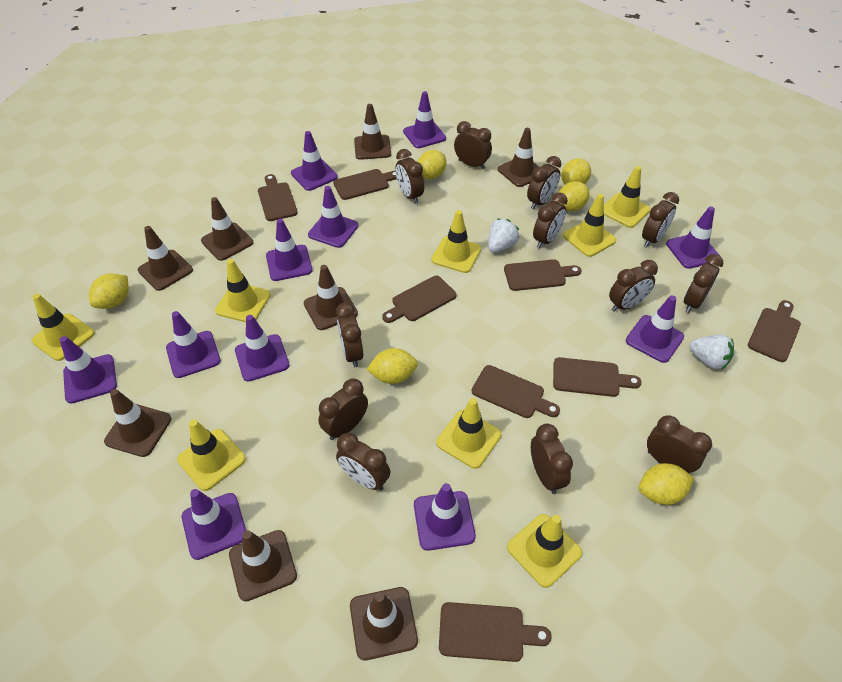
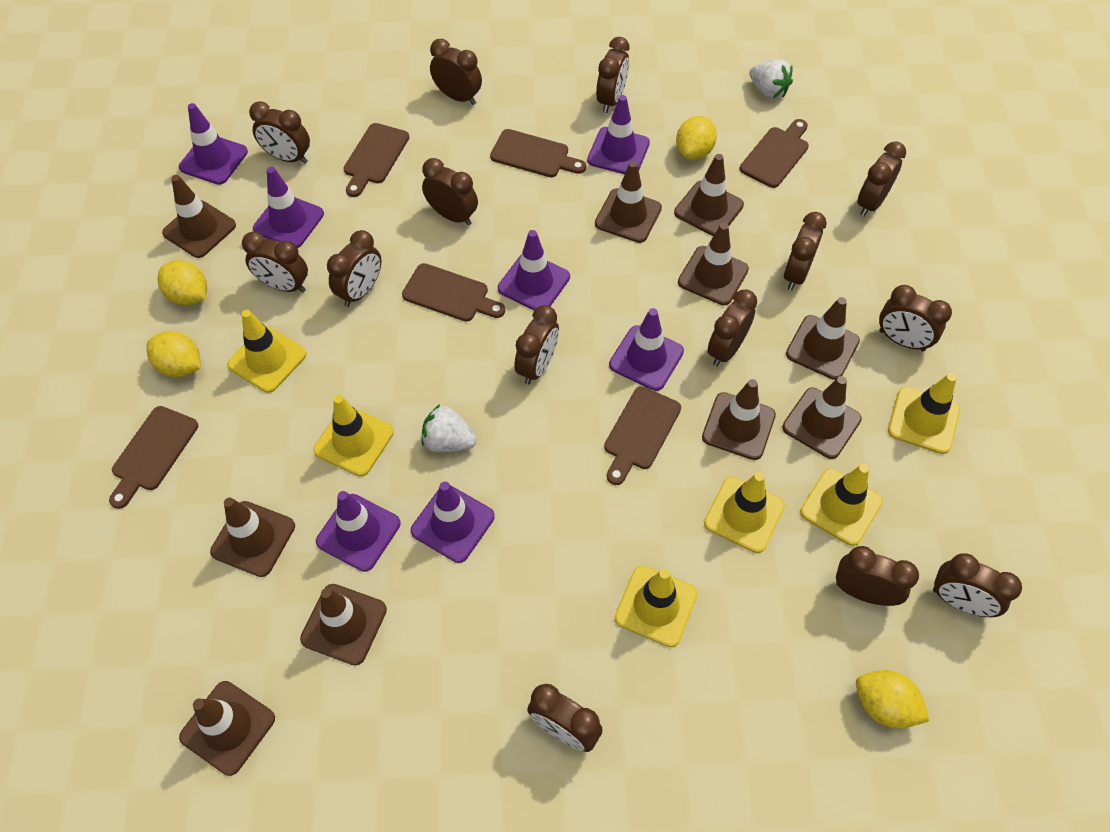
brown clock: [318,378,368,440] [336,302,363,367] [336,433,390,491] [396,149,424,204] [454,121,492,169] [527,156,561,209] [531,424,573,494] [533,192,568,248] [609,260,658,312] [642,192,679,247] [647,415,712,473] [684,254,723,313] = 12 -> [242,232,308,293] [249,101,310,164] [327,230,381,307] [422,158,478,226] [430,39,482,105] [514,305,559,385] [527,684,603,752] [596,37,629,113] [708,290,757,366] [784,212,827,290] [836,546,919,606] [857,141,906,217] [879,285,952,351] [933,553,1022,617] = 14
brown cutting board: [258,174,298,221] [333,169,397,200] [382,276,456,323] [439,602,552,662] [472,365,560,418] [504,259,581,291] [553,357,641,397] [748,300,801,362] = 8 -> [109,406,198,509] [344,123,409,197] [402,263,505,322] [490,129,586,177] [604,386,681,485] [740,119,809,188] = 6
brown traffic cone: [104,389,172,457] [138,226,193,291] [201,197,253,261] [229,530,297,601] [304,265,358,330] [350,587,418,661] [354,104,391,160] [498,128,539,187] = 8 -> [162,175,236,258] [179,681,275,776] [210,498,295,577] [300,584,387,666] [595,161,662,243] [674,154,744,236] [678,223,749,305] [702,379,776,460] [782,376,862,459] [786,297,860,380] = 10
purple traffic cone: [60,336,117,403] [166,311,221,378] [182,489,246,560] [235,315,290,382] [266,219,312,281] [291,131,338,191] [308,186,359,248] [403,91,446,148] [414,483,476,551] [626,295,684,363] [666,207,720,269] = 11 -> [179,103,248,185] [253,167,324,248] [316,491,401,572] [411,482,495,563] [498,230,570,311] [587,95,650,174] [609,308,684,391] = 7
yellow lemon: [89,274,129,309] [366,348,418,384] [418,150,446,179] [558,181,589,212] [561,158,591,184] [639,463,694,505] = 6 -> [146,331,201,377] [157,260,207,306] [676,116,717,160] [856,670,929,729] = 4
yellow traffic cone: [32,294,95,361] [177,419,246,491] [215,259,271,322] [431,210,481,273] [436,398,501,469] [507,514,582,588] [563,194,616,257] [604,166,650,228] = 8 -> [227,310,307,393] [313,395,394,476] [615,565,698,647] [704,472,785,553] [800,464,883,546] [888,373,960,454] = 6

